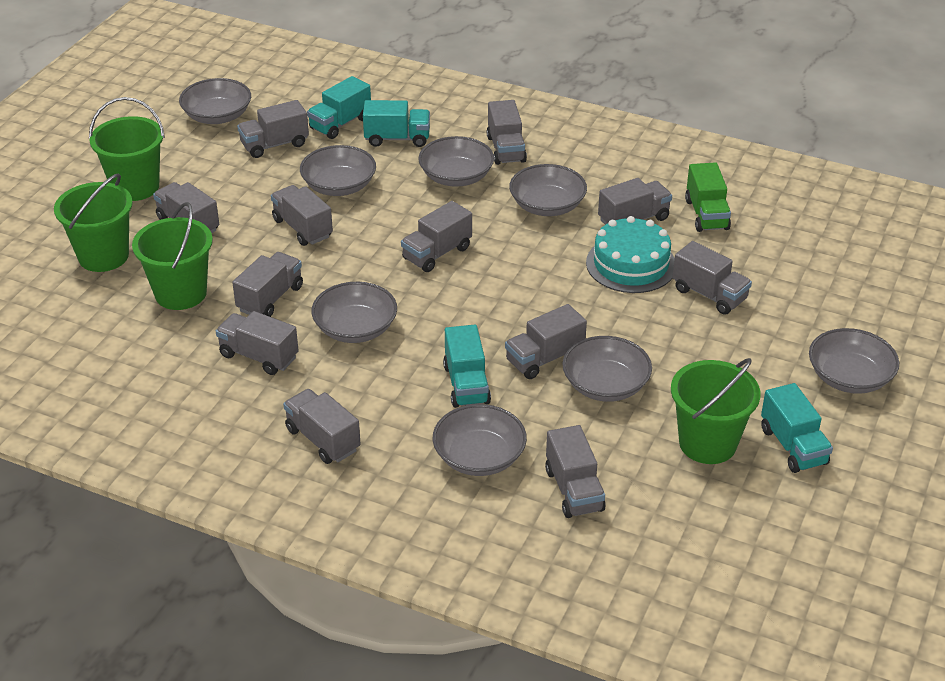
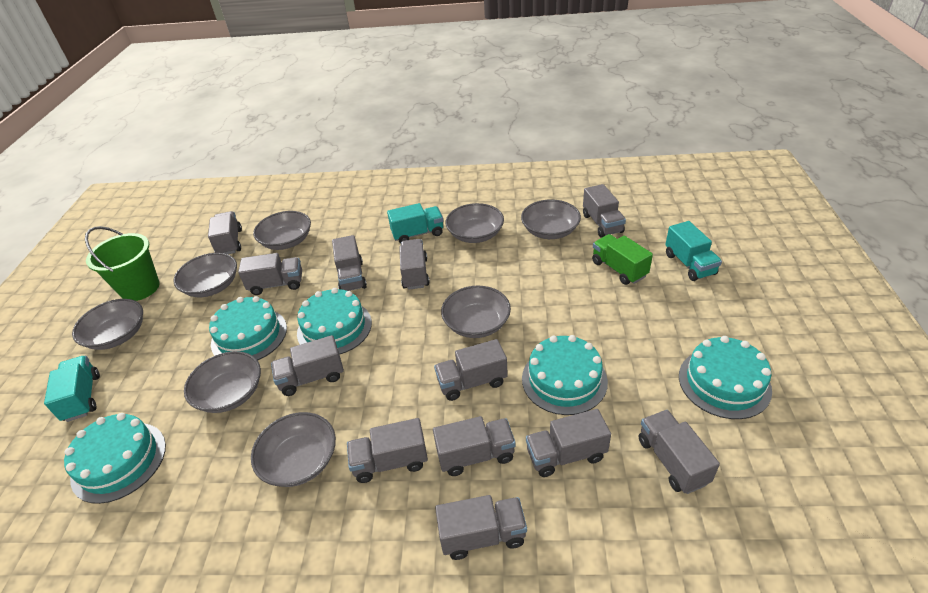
green bucket: [54,173,133,272] [89,97,165,201] [132,202,213,310] [671,358,761,464] = 4 -> [85,226,160,301] = 1
turquoise cake: [586,216,675,293] = 1 -> [64,413,166,504] [209,296,287,361] [297,288,372,354] [522,335,608,415] [679,336,772,419] = 5
turquoise truck: [307,76,371,139] [363,100,430,147] [443,325,491,408] [761,383,833,473] = 4 -> [44,356,100,422] [387,203,443,243] [665,221,722,281] = 3

